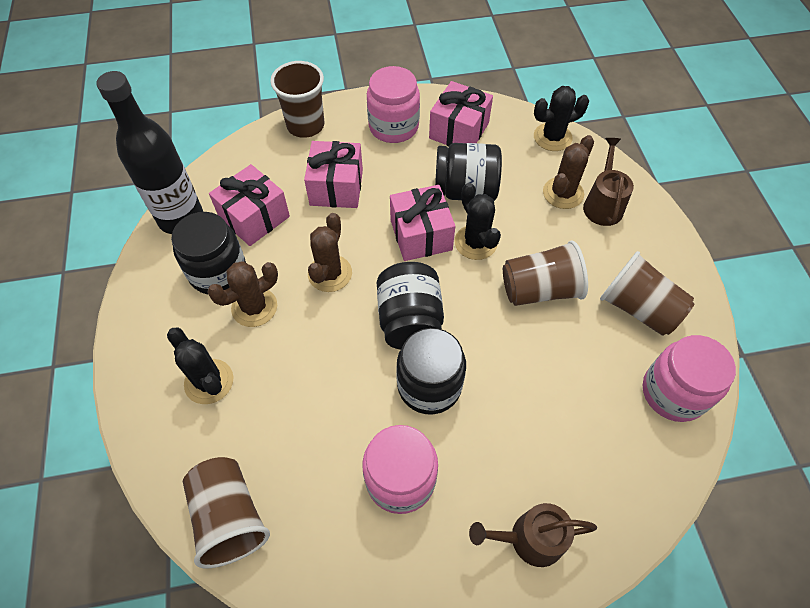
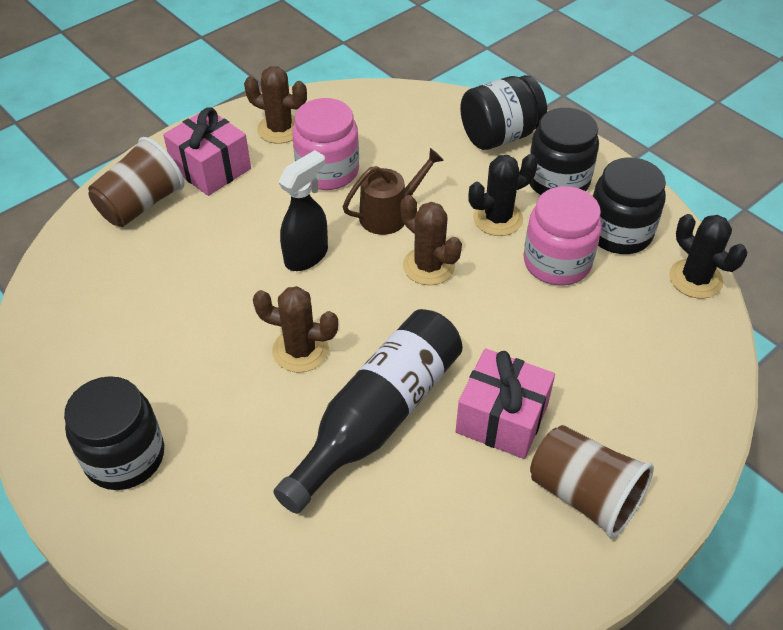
black cactus: [167,327,234,404] [454,183,501,260] [534,86,589,151] = 3 -> [468,154,538,236] [669,214,747,299] = 2
black spray bottle: none = 0 -> [278,150,328,271] = 1
brown cup: [183,457,270,568] [270,61,324,138] [503,241,588,306] [600,251,695,336] = 4 -> [88,137,185,227] [530,425,654,538] = 2
brown watering can: [469,503,597,567] [583,138,634,226] = 2 -> [343,148,444,235] = 1
pink gift: [209,164,290,246] [304,141,363,208] [390,185,455,261] [429,81,493,146] = 4 -> [163,108,251,196] [456,348,555,459] = 2
pink jar: [362,425,438,514] [367,66,420,143] [642,335,736,422] = 3 -> [292,98,359,190] [523,186,602,285] = 2

